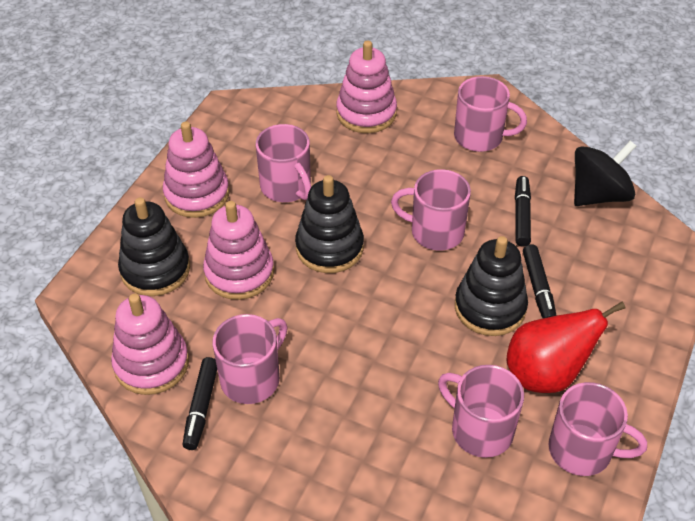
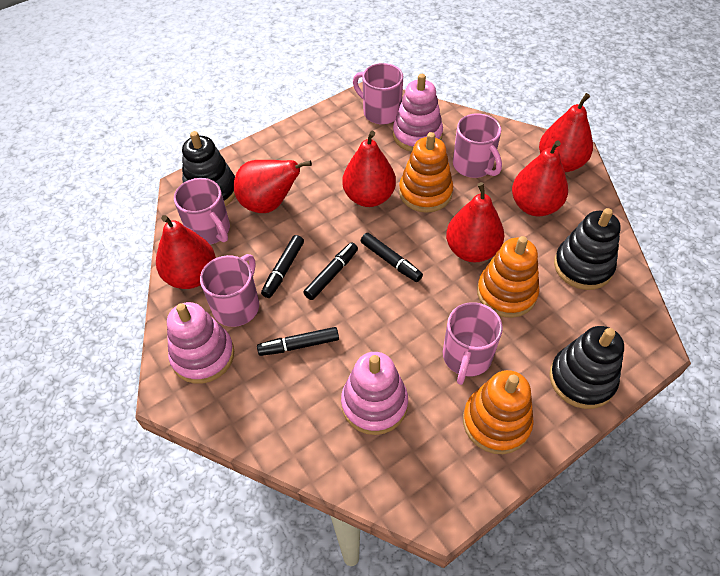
black marker: [182,357,217,450] [515,176,531,247] [523,244,557,318] = 3 -> [257,327,339,356] [261,235,304,298] [303,242,358,300] [361,233,423,282] = 4
black spinning top: [574,141,636,206] = 1 -> none = 0
orange stacking toy: none = 0 -> [399,132,453,213] [463,370,534,454] [477,236,539,318] = 3
pink mug: [213,314,287,404] [256,124,311,202] [391,169,471,251] [438,365,524,458] [454,76,527,152] [549,382,647,476] = 6 -> [174,178,230,245] [200,254,259,327] [353,63,403,124] [443,302,503,385] [453,113,502,178] = 5
pink stacking toy: [111,294,189,395] [163,121,230,218] [203,201,274,300] [336,40,397,133] = 4 -> [167,302,234,384] [341,352,408,435] [393,74,443,152] = 3
red pear: [507,302,626,393] = 1 -> [156,215,216,289] [234,160,312,213] [342,131,396,207] [446,182,504,262] [512,141,568,216] [539,93,593,172] = 6

